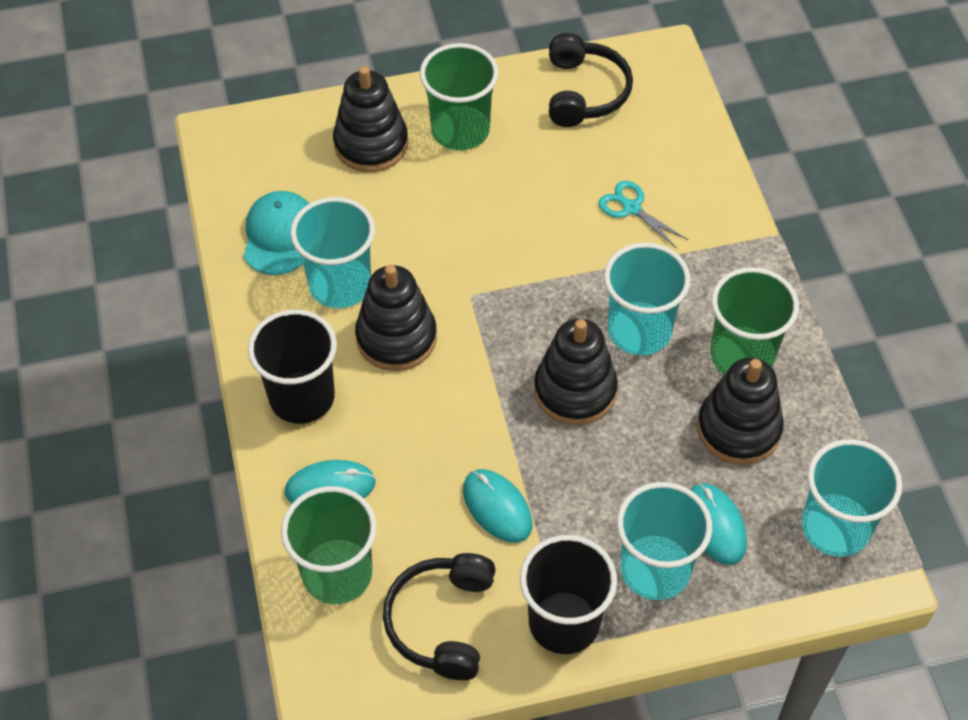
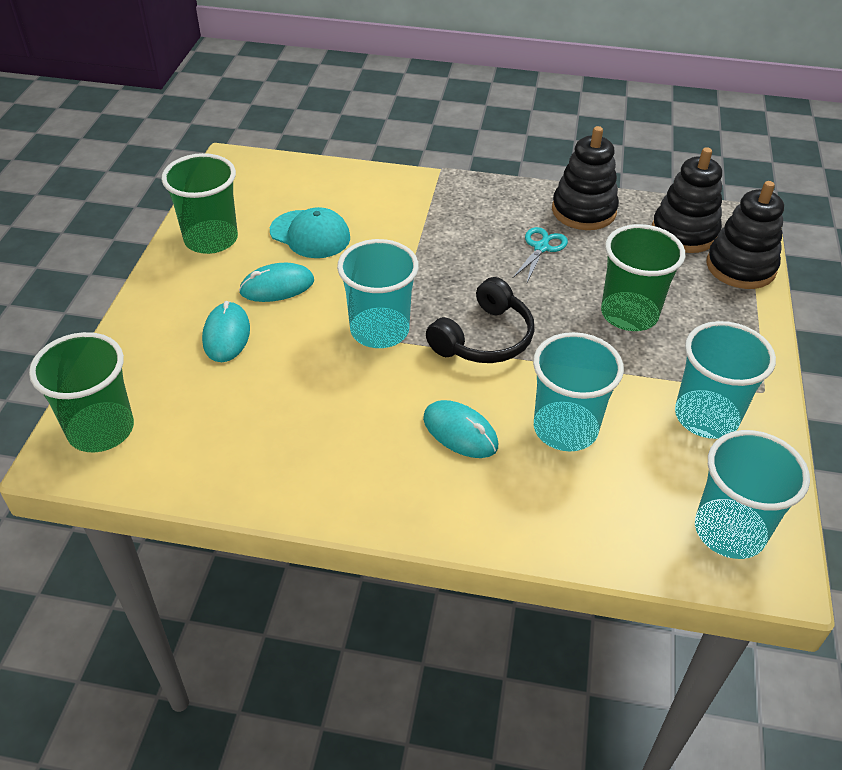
black cup: [248,310,337,424] [520,535,617,654] = 2 -> none = 0
black headphones: [383,553,496,680] [549,33,633,127] = 2 -> [426,277,534,363] = 1
black stacking toy: [333,66,408,172] [355,265,437,371] [534,319,618,425] [697,357,784,465] = 4 -> [552,126,619,230] [652,147,722,253] [706,181,784,289] = 3

